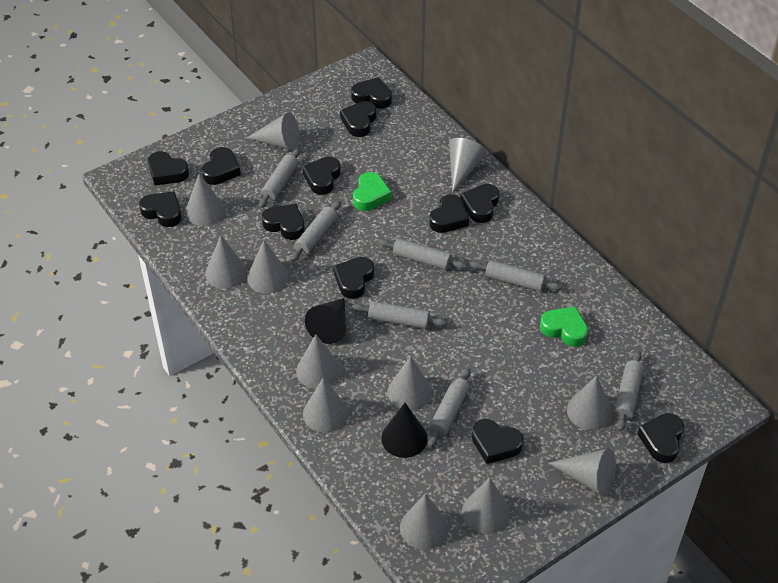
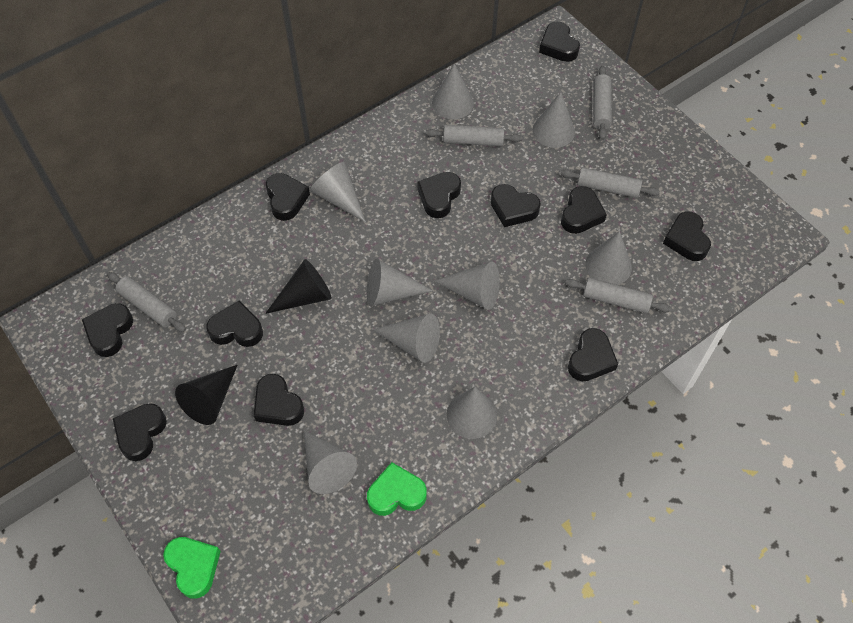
black heart: [139,191,182,227] [148,151,189,185] [202,147,241,185] [262,204,305,240] [302,157,341,195] [333,257,374,299] [340,101,377,137] [351,77,392,109] [429,194,469,233] [461,184,499,223] [472,419,523,464] [637,413,684,463] = 12 -> [82,303,133,357] [113,403,167,461] [206,300,263,347] [254,374,304,426] [266,173,310,221] [418,172,461,218] [491,184,541,227] [539,21,580,62] [561,186,607,234] [568,328,618,381] [663,211,711,261] = 11
grey cone: [185,173,225,226] [205,235,247,289] [247,112,300,151] [247,240,289,293] [296,334,340,389] [303,377,348,432] [387,356,432,411] [400,493,448,550] [449,138,486,193] [462,478,510,534] [548,448,616,496] [567,375,612,430] = 12 -> [303,430,357,494] [310,162,366,223] [367,259,433,306] [372,314,440,363] [432,63,474,119] [433,262,500,310] [447,387,497,439] [533,92,575,148] [585,231,632,285] = 9
grey rolling pin: [259,148,300,208] [291,201,341,261] [352,301,447,329] [379,238,467,270] [428,368,471,447] [470,260,562,292] [614,350,644,431] = 7 -> [107,272,186,332] [425,125,522,147] [560,167,660,198] [565,278,671,314] [593,66,612,140] = 5

